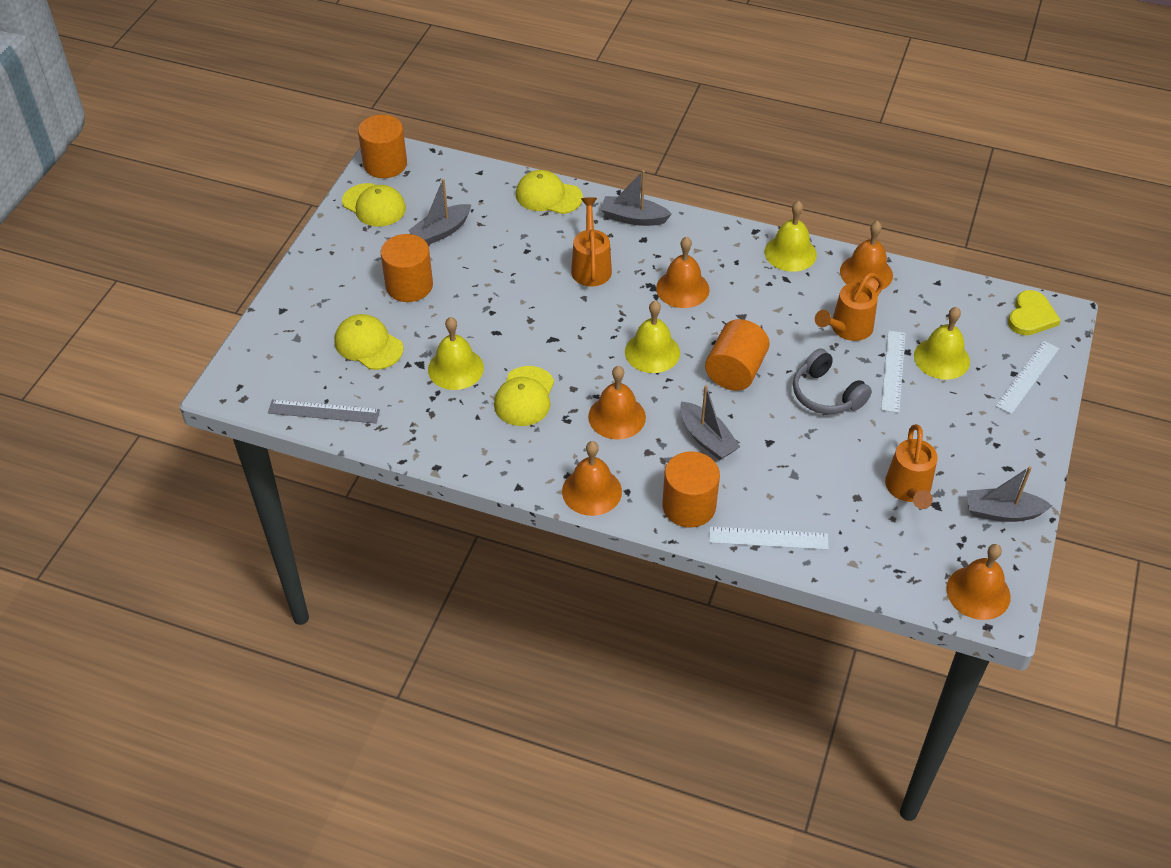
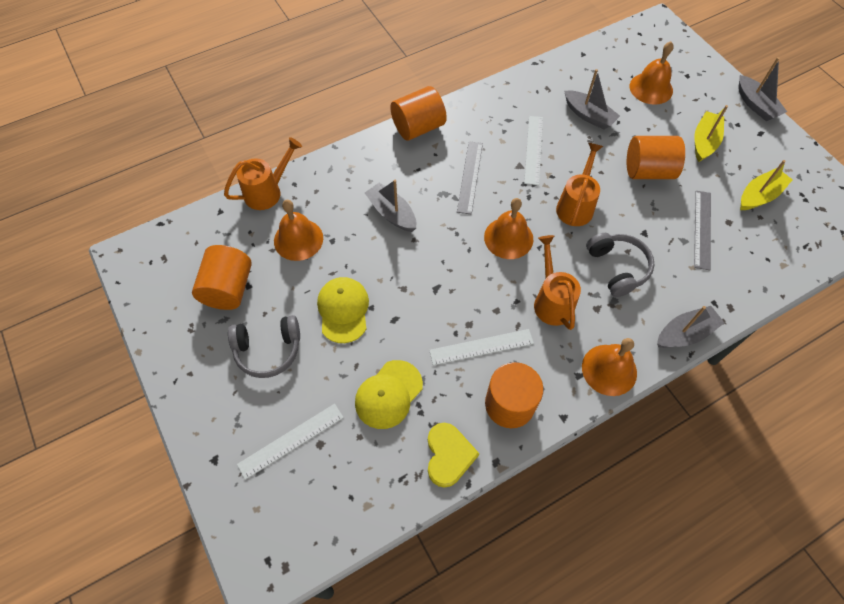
grey headphones: [793,348,872,414] = 1 -> [228,315,300,378] [586,233,655,297] = 2
grey ruler: [268,399,380,424] = 1 -> [457,141,483,215] [694,191,711,270] = 2
orange bell: [562,441,622,516] [588,366,646,440] [656,236,710,308] [840,221,893,291] [946,544,1011,620] = 5 -> [274,200,323,261] [484,198,533,259] [582,338,637,396] [630,41,674,105] = 4
yellow bell: [428,317,484,390] [625,300,680,373] [764,201,817,272] [914,307,970,380] = 4 -> none = 0
yellow boat: none = 0 -> [694,105,728,162] [740,160,793,210] = 2
yellow cap: [335,314,404,370] [342,183,406,227] [494,366,554,426] [516,170,583,214] = 4 -> [317,277,369,343] [355,360,423,429] = 2

